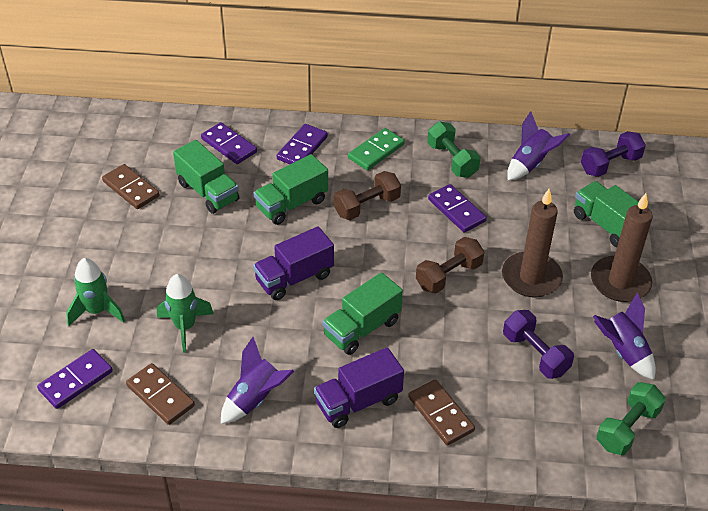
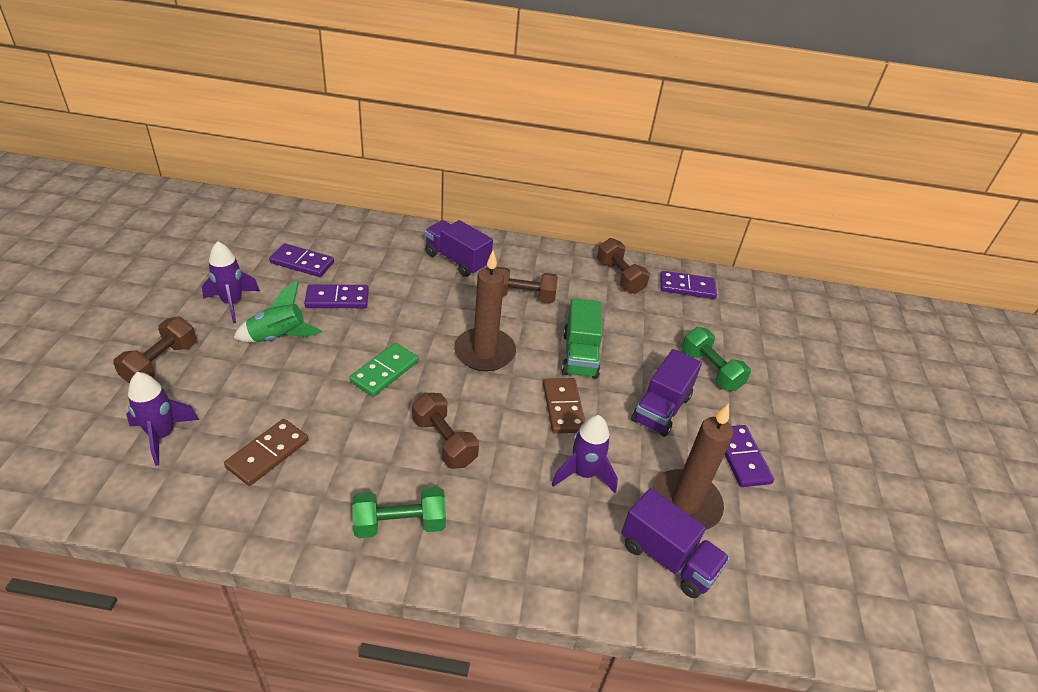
brown domino: [102,164,160,209] [126,363,195,425] [408,379,475,446] = 3 -> [224,419,308,486] [543,378,585,434] = 2
brown dumbbell: [334,171,401,220] [416,237,485,294] = 2 -> [113,317,196,384] [412,393,479,469] [496,267,558,303] [597,238,650,294] = 4
green rocket: [66,258,125,326] [157,274,214,353] = 2 -> [233,281,322,342] = 1
green truck: [173,140,239,214] [254,154,328,225] [322,272,403,355] [574,181,652,247] = 4 -> [562,298,602,379] = 1
purple dumbbell: [503,310,574,379] [581,131,646,177] = 2 -> none = 0
purple truck: [253,226,334,300] [314,347,404,428] = 2 -> [425,220,493,277] [621,488,730,598] [631,349,702,437] = 3

